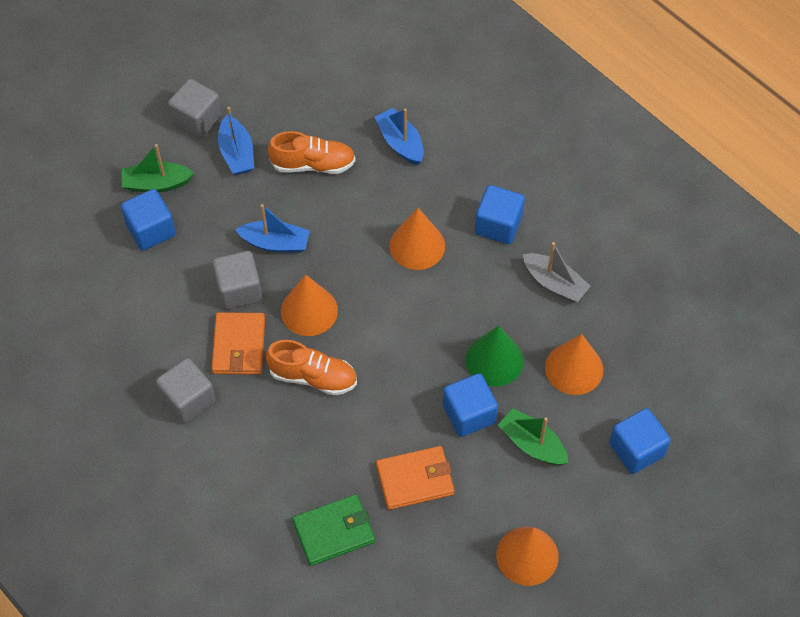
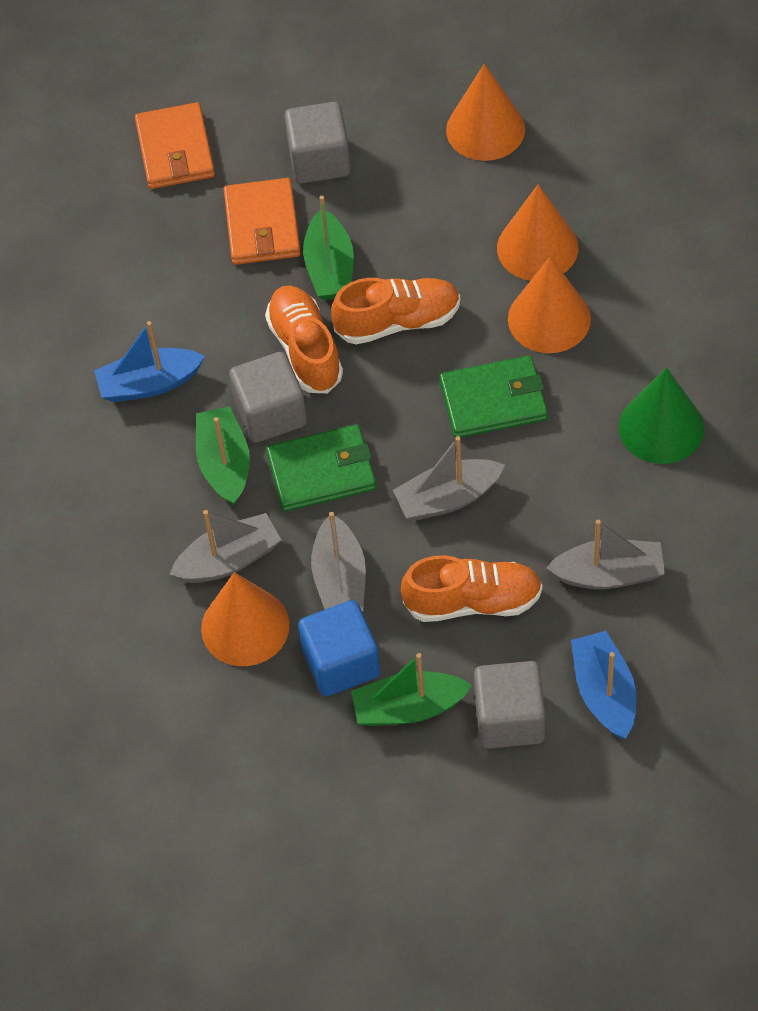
blue boat: [218,107,254,175] [235,204,310,253] [375,108,424,165] = 3 -> [94,321,205,402] [571,631,637,739] = 2
blue cube: [121,189,176,250] [443,373,498,437] [475,185,525,244] [609,408,671,474] = 4 -> [298,600,380,696] = 1
green boat: [122,144,194,192] [498,408,569,465] = 2 -> [196,406,250,506] [303,196,354,300] [351,653,472,726] = 3
green wallet: [292,494,375,566] = 1 -> [266,424,376,512] [440,356,548,438] = 2
grey boat: [523,242,591,303] = 1 -> [169,510,281,583] [311,512,366,611] [393,436,505,521] [546,519,665,589] = 4
orange shoe: [266,340,357,395] [268,131,356,174] = 2 -> [265,285,343,393] [331,278,460,345] [401,555,543,622] = 3

